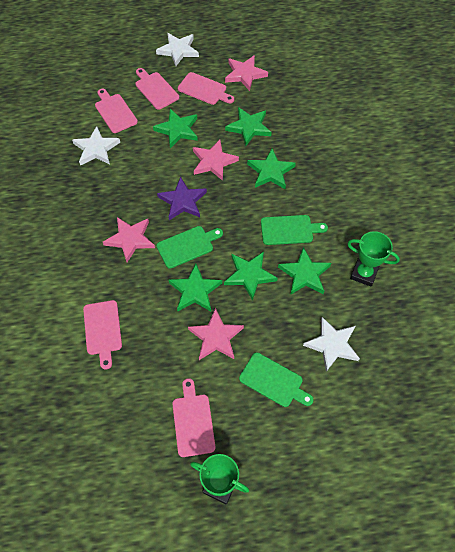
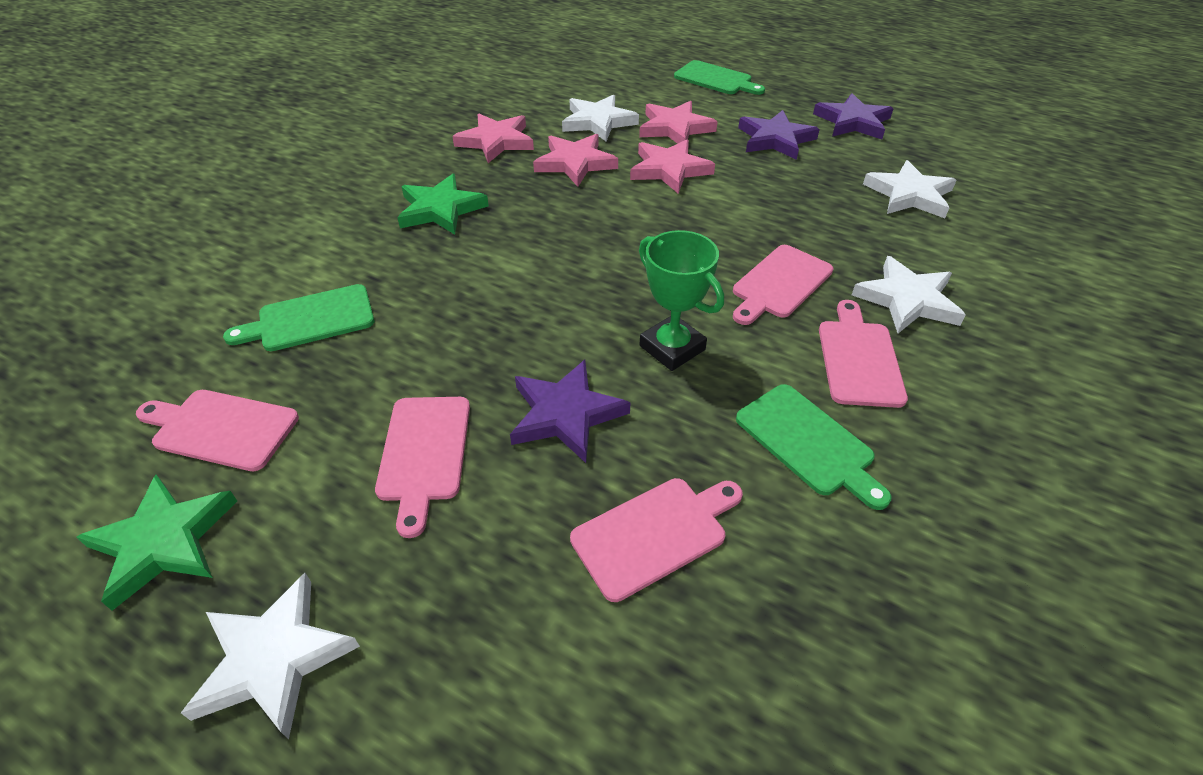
green star: [153,109,198,148] [169,264,222,311] [224,252,277,300] [225,107,272,146] [247,148,296,189] [278,247,331,295] = 6 -> [77,475,237,611] [397,174,489,235] = 2
green trophy: [190,454,249,505] [347,231,400,287] = 2 -> [639,230,724,371] = 1
purple star: [157,177,207,220] = 1 -> [510,360,631,463] [738,110,820,160] [813,93,894,139] = 3
white star: [72,126,120,166] [156,33,199,66] [303,317,360,372] = 3 -> [181,573,360,739] [562,95,639,141] [852,256,966,333] [863,160,957,218] = 4

